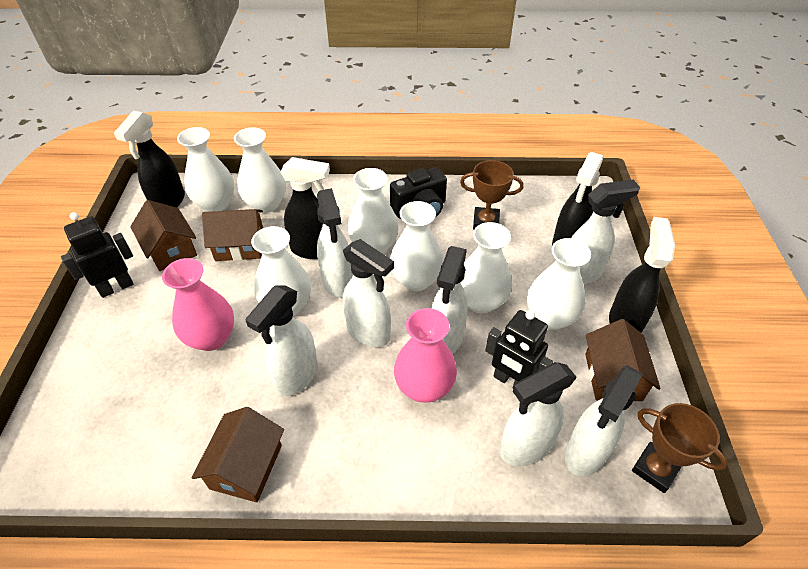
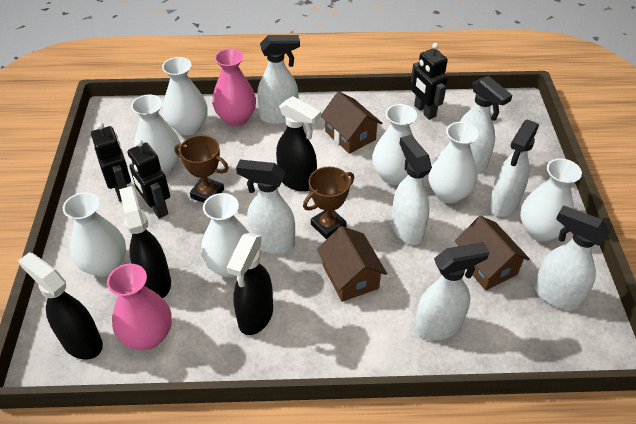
black camera: [390,167,447,219] = 1 -> none = 0
black robot: [61,212,134,298] [485,310,553,388] = 2 -> [91,122,131,202] [128,139,170,219] [411,43,448,120] = 3
brown house: [130,200,197,271] [192,407,284,503] [202,209,263,261] [585,319,661,401] = 4 -> [317,226,387,302] [321,91,382,154] [455,216,530,290] = 3

